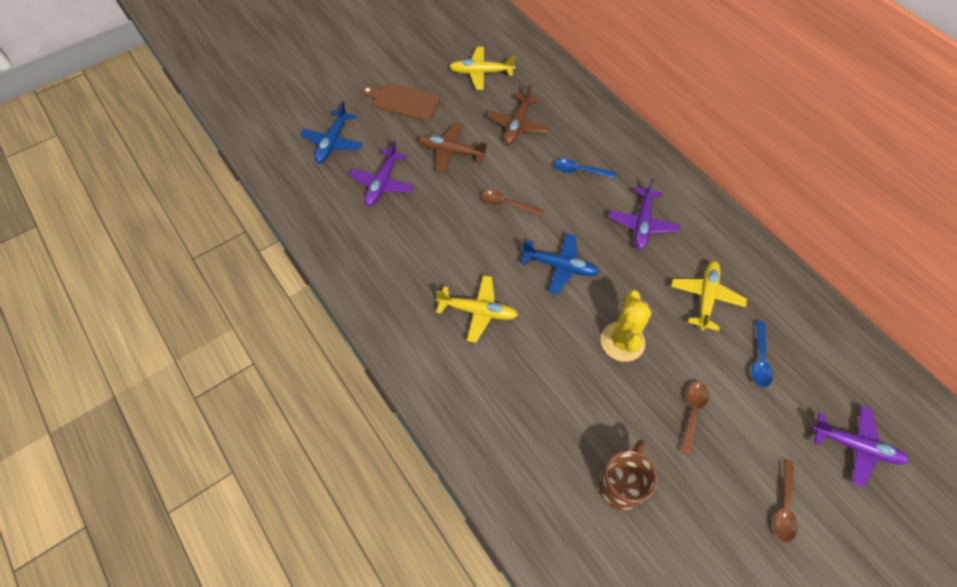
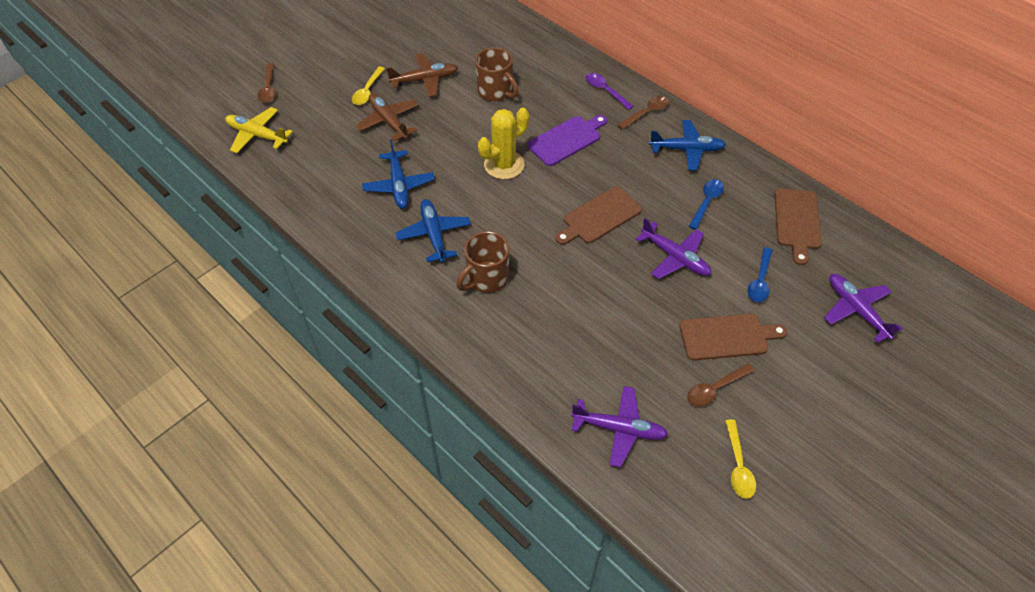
blue plane: [300,101,363,163] [521,233,600,295] = 2 -> [362,140,435,209] [395,199,471,263] [649,120,726,171] = 3
brown cutting board: [362,83,440,121] = 1 -> [555,186,642,245] [679,314,788,361] [774,188,822,265] = 3
brown mug: [599,440,658,511] = 1 -> [456,231,509,293] [475,47,519,101] = 2
purple cutting board: none = 0 -> [527,115,607,166] = 1
purple spoon: none = 0 -> [586,73,634,110] = 1
yellow plane: [436,275,518,343] [449,47,516,90] [671,261,747,331] = 3 -> [225,107,293,153] = 1
yellow spoon: none = 0 -> [352,67,385,105] [725,420,756,499] = 2

